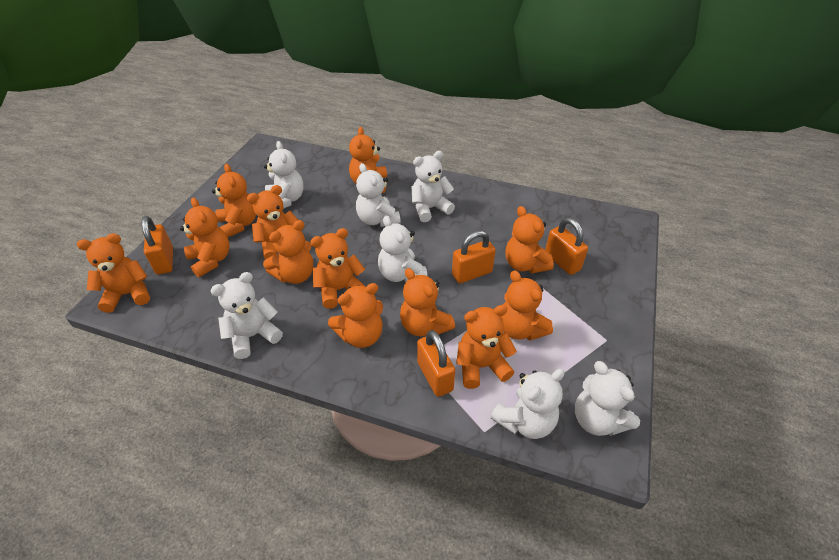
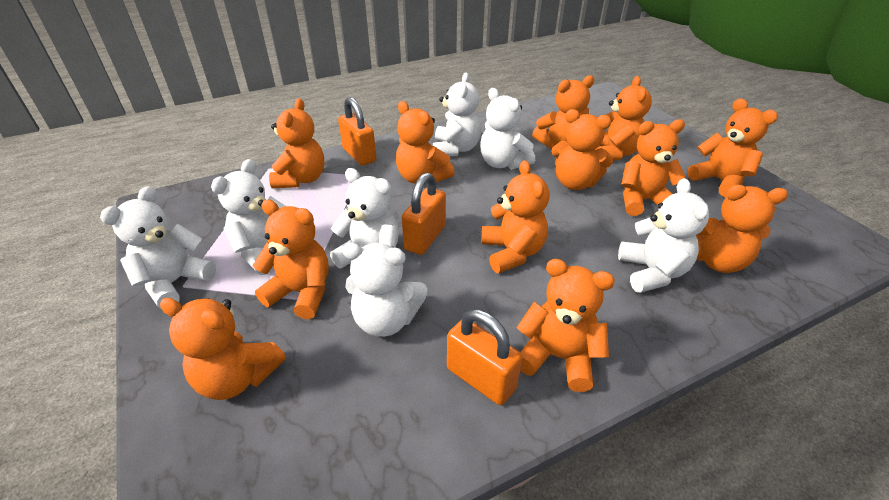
orange padlock: [142,216,173,274] [417,330,455,397] [452,230,496,283] [545,218,588,275] = 4 -> [338,97,376,166] [402,173,446,255] [447,309,522,405] = 3

